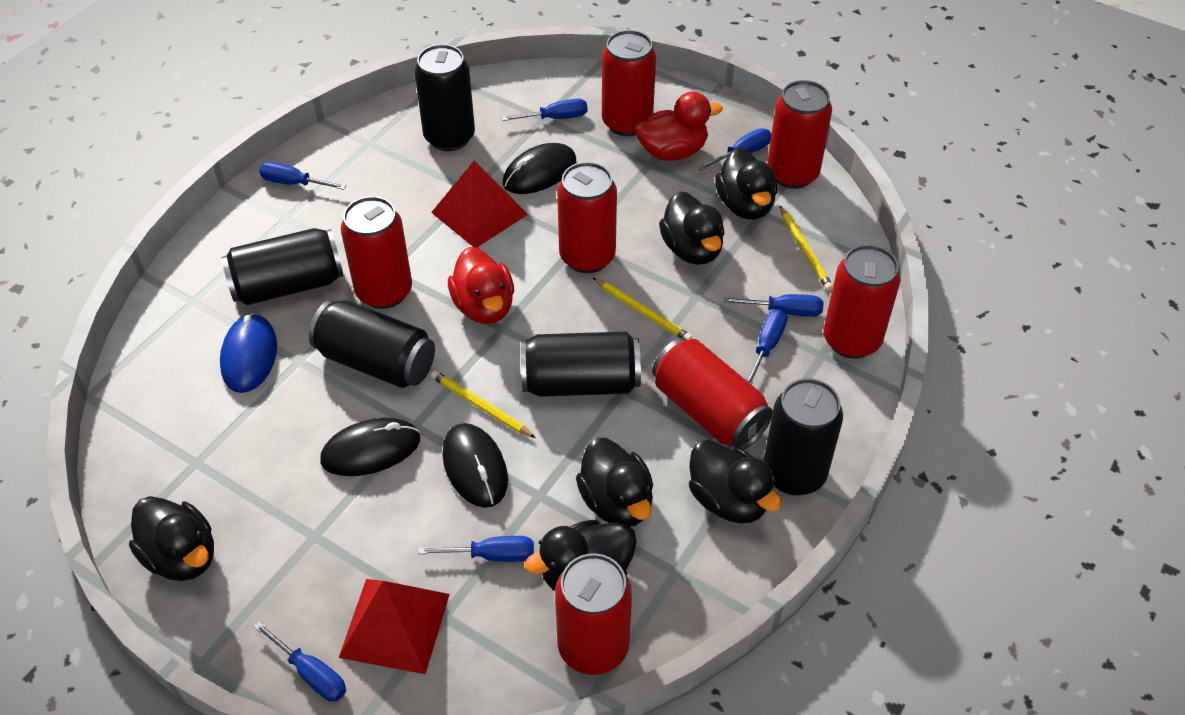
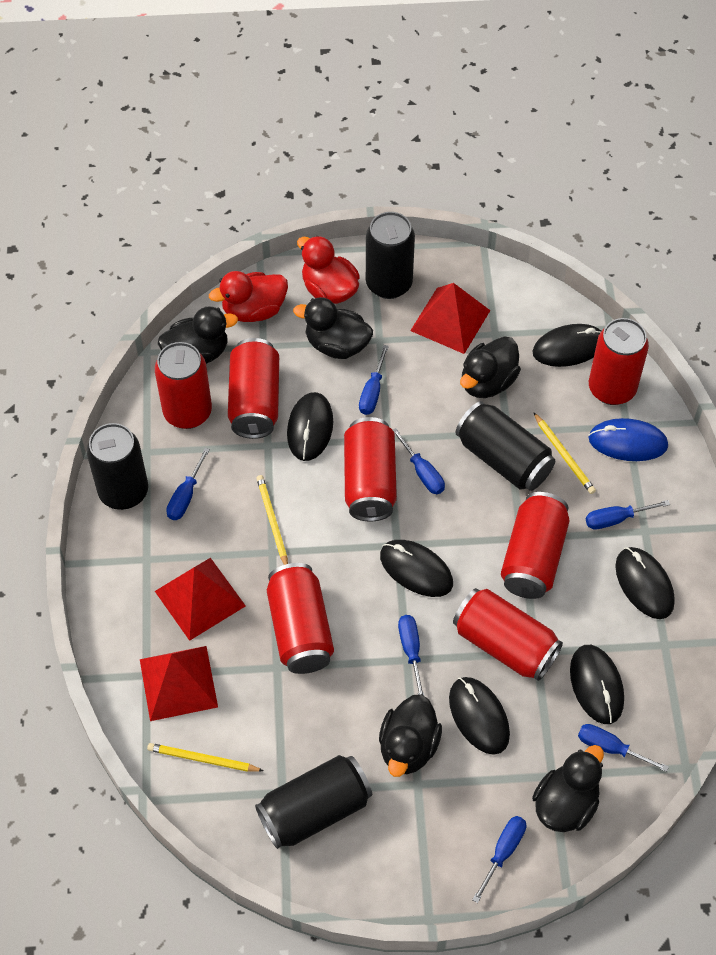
black can: [221,228,344,305] [309,300,435,388] [414,44,475,151] [521,331,641,397] [763,378,843,496] = 5 -> [87,423,148,510] [255,755,372,849] [366,212,415,299] [455,401,555,491] = 4
black duck: [129,496,214,581] [525,520,636,591] [576,438,653,527] [659,191,725,265] [689,440,782,523] [715,148,777,220] = 6 -> [158,306,238,364] [293,297,373,359] [379,694,442,777] [460,336,521,398] [532,745,604,832] = 5
black mouse: [320,418,420,476] [442,423,508,508] [503,143,576,194] = 3 -> [287,392,333,461] [380,540,453,597] [449,677,510,755] [532,324,601,367] [570,645,624,724] [615,547,675,619] = 6
red pyramid: [339,579,450,674] [431,160,528,248] = 2 -> [140,646,218,721] [155,558,246,641] [410,283,490,354] = 3

